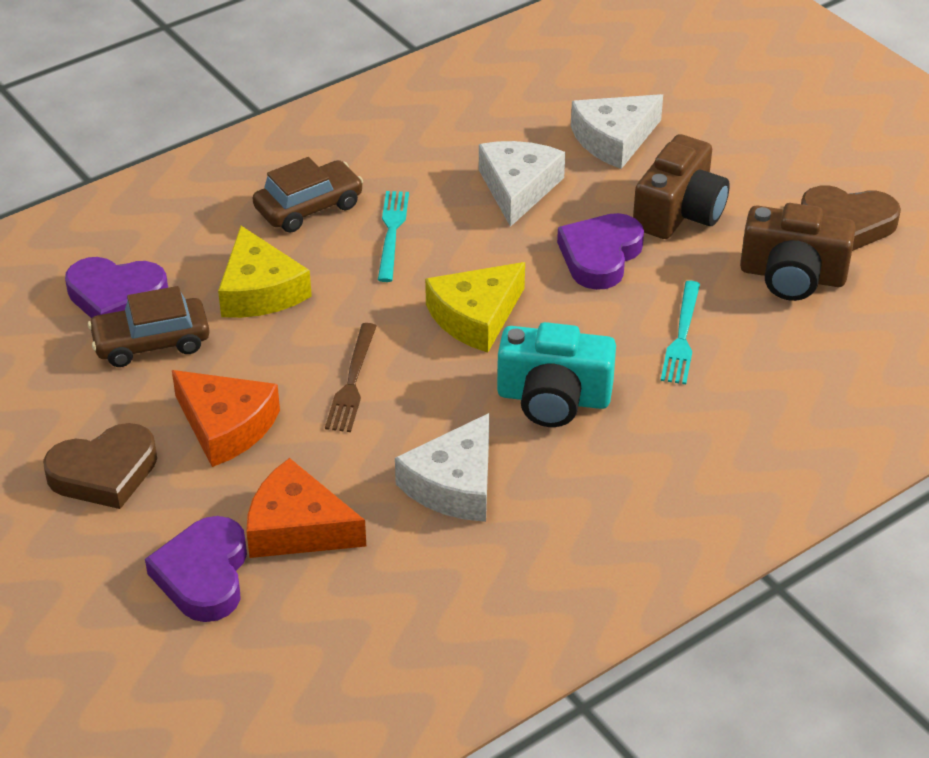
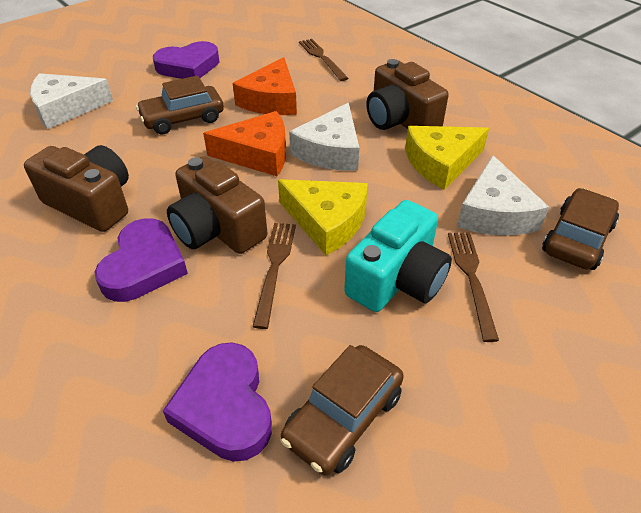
brown camera: [633,134,730,239] [740,203,856,301] = 2 -> [24,145,129,232] [167,156,267,254] [366,59,449,130] = 3
brown car: [88,286,209,367] [253,157,363,233] = 2 -> [136,76,224,135] [281,345,404,475] [542,188,619,270] = 3
brown fork: [325,323,377,432] = 1 -> [252,223,296,329] [299,39,348,81] [448,232,499,342] = 3
brown heart: [43,423,157,509] [801,185,901,251] = 2 -> none = 0
turquoise fork: [378,191,409,282] [661,281,700,384] = 2 -> none = 0

